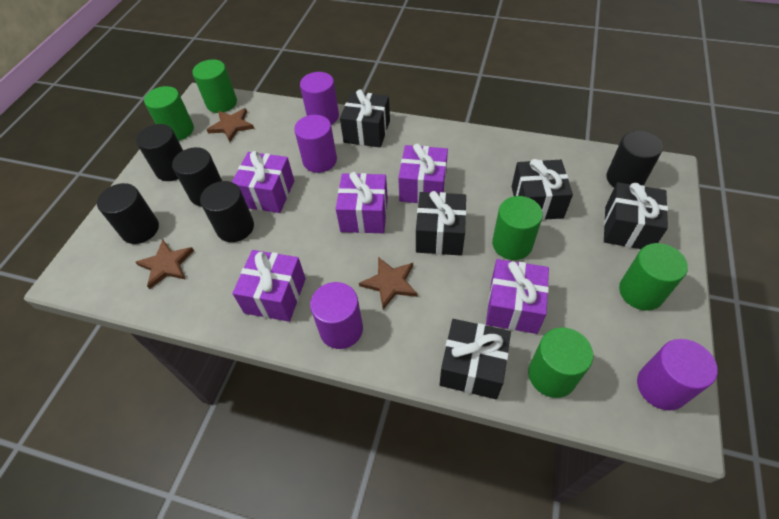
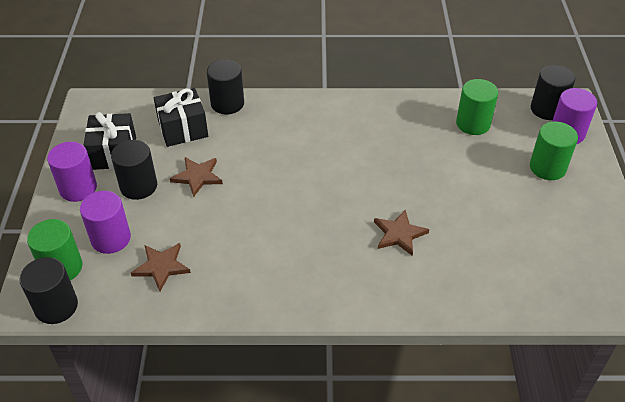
black cylinder: [97,183,159,244] [136,124,183,181] [172,147,222,206] [200,181,254,242] [606,131,663,187] = 5 -> [19,257,78,324] [111,140,157,200] [207,60,244,114] [531,65,575,120] = 4
black gift: [340,89,390,147] [416,191,466,256] [439,319,511,399] [512,159,573,220] [604,182,668,249] = 5 -> [83,112,136,170] [154,88,208,147] = 2
green cylinder: [144,86,194,141] [192,59,237,113] [492,196,543,260] [528,328,593,398] [619,243,688,311] = 5 -> [27,219,83,280] [456,79,498,135] [530,122,578,180] = 3
purple cylinder: [294,115,337,173] [300,72,339,125] [310,282,363,349] [637,339,718,410] = 4 -> [47,142,97,202] [80,191,131,254] [552,88,597,144] = 3
purple gift: [232,151,294,213] [232,250,306,322] [336,172,388,233] [398,144,448,203] [486,259,549,334] = 5 -> none = 0

